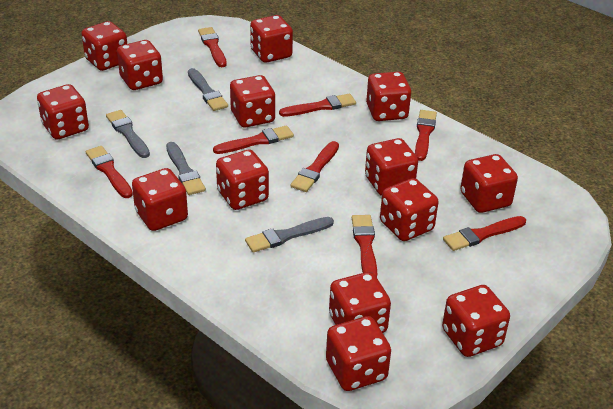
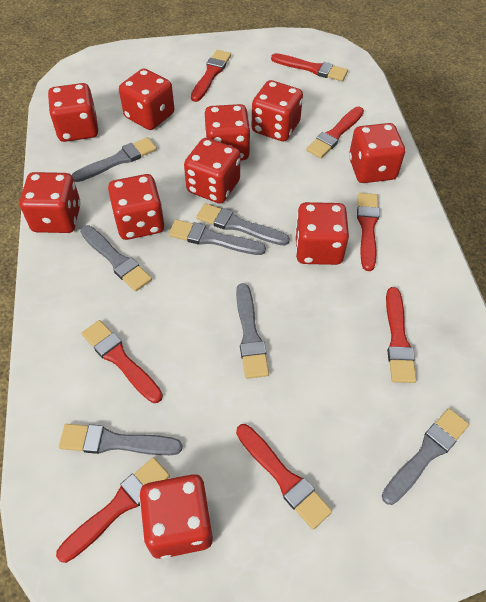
grey brush: [106,110,150,158] [166,142,206,195] [188,68,228,111] [245,217,334,253] = 4 -> [59,424,182,455] [72,137,157,182] [80,225,152,292] [169,220,266,255] [196,203,290,246] [236,283,269,379] [382,408,469,505] = 7
red dice: [37,84,89,139] [81,21,127,71] [117,40,163,90] [132,168,188,231] [216,150,269,210] [230,75,275,128] [250,15,293,63] [326,316,391,391] [329,272,391,333] [365,138,418,196] [366,72,411,121] [380,178,439,241] [442,285,510,357] [460,154,518,213] = 14 -> [20,172,81,233] [48,83,98,142] [108,174,164,240] [119,68,174,130] [139,474,213,559] [184,138,240,204] [205,104,251,161] [252,80,303,142] [295,202,349,265] [349,123,405,183] = 10

